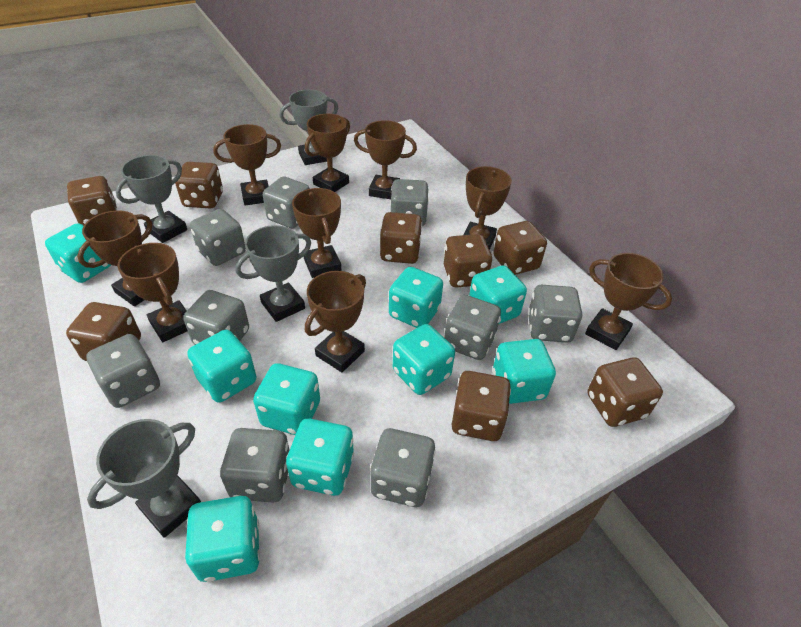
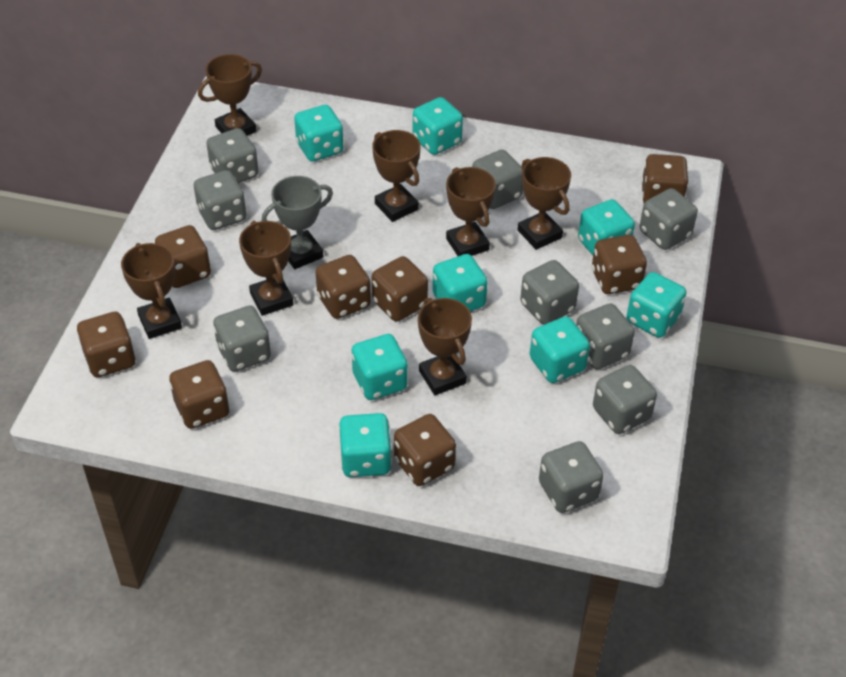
brown trophy: [77,210,152,306] [118,243,188,342] [213,124,281,205] [292,188,341,278] [305,114,350,192] [305,271,366,372] [354,120,417,199] [463,166,512,250] [585,253,672,350] = 9 -> [121,243,182,339] [198,54,262,136] [239,221,294,316] [372,130,421,222] [418,298,472,395] [446,167,496,256] [518,157,571,250] = 7
grey trophy: [87,419,201,538] [116,155,187,243] [235,225,311,322] [280,90,338,165] = 4 -> [262,176,333,269] = 1
turquoise dice: [45,223,111,283] [185,496,260,582] [187,330,257,403] [253,363,320,435] [286,418,354,496] [389,267,443,328] [393,324,455,395] [469,265,527,324] [493,339,556,404] = 9 -> [294,105,343,161] [339,413,392,477] [351,334,408,400] [413,97,463,155] [432,254,488,311] [530,316,590,383] [578,199,635,255] [626,272,687,338] = 8

